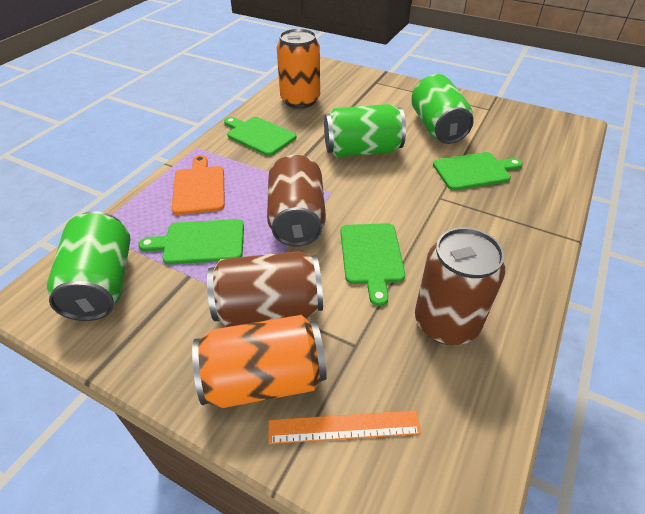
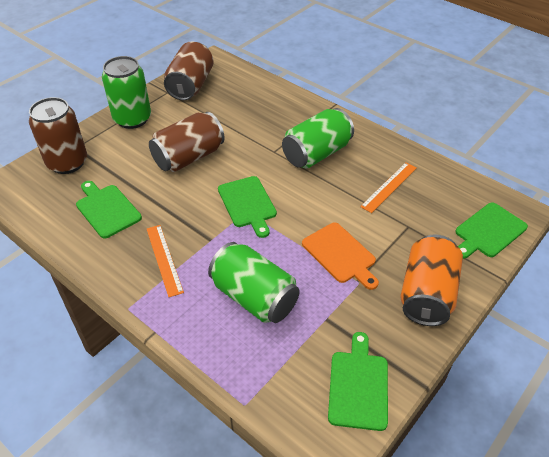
orange can: [192,315,327,408] [277,28,320,108] = 2 -> [400,234,463,326] = 1
orange ruler: [268,411,421,444] = 1 -> [147,225,184,297] [360,162,417,213] = 2

